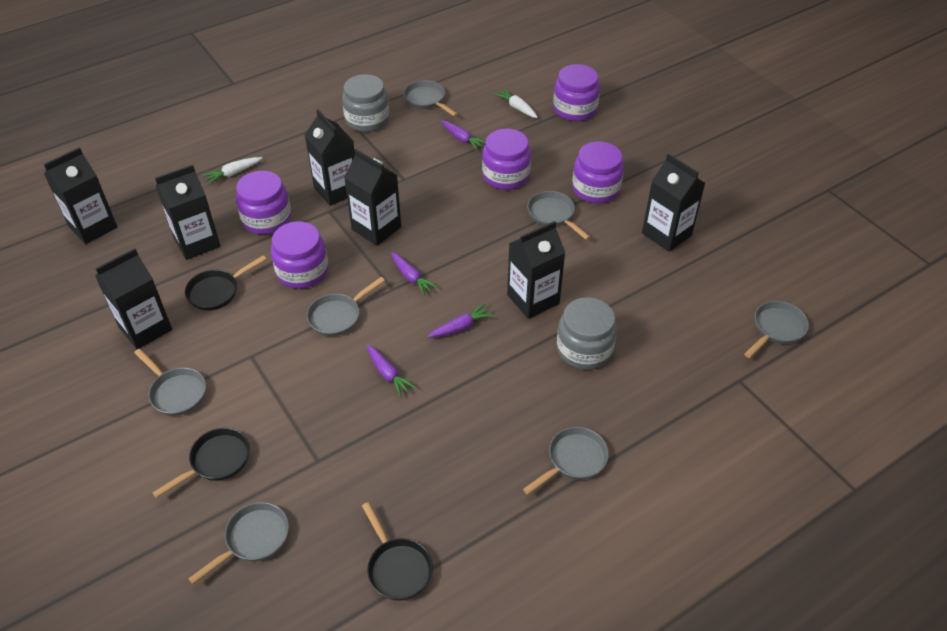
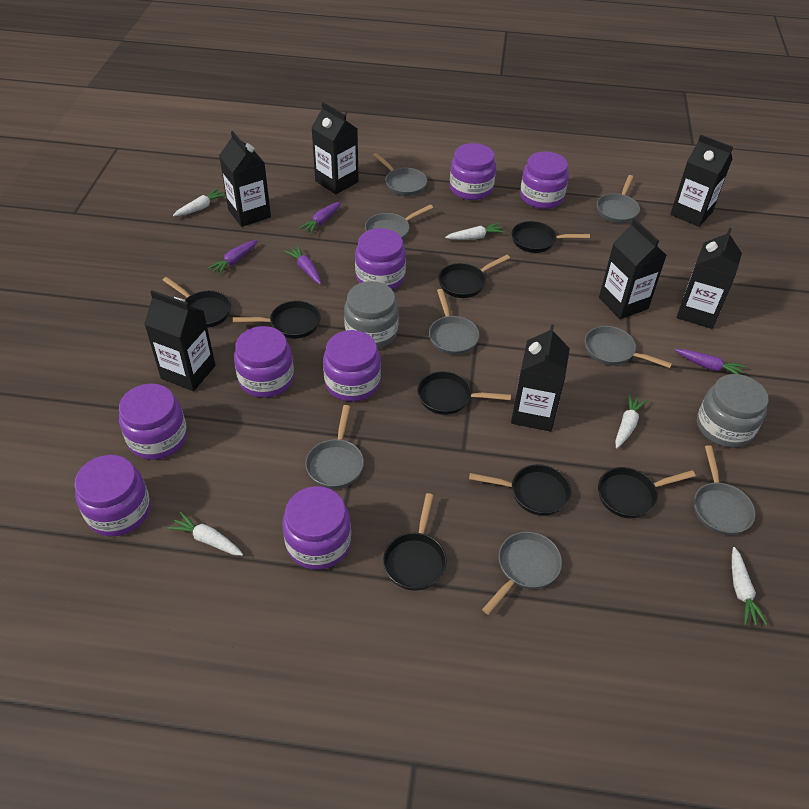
black pan: [153,428,250,498] [185,255,267,311] [362,502,433,601] = 3 -> [163,277,231,328] [233,301,321,339] [383,493,447,591] [417,371,511,415] [438,255,510,298] [469,464,571,516] [512,221,590,253] [598,467,695,519] = 8
grey pan: [134,349,206,416] [188,502,289,584] [307,277,385,336] [404,80,458,117] [523,427,609,495] [527,191,590,240] [744,301,809,358] = 7 -> [305,405,364,489] [365,204,433,240] [373,153,427,196] [429,289,480,355] [482,532,562,615] [585,326,672,368] [597,175,640,223] [694,445,756,535] = 8
purple jar: [236,171,291,234] [271,222,328,289] [482,129,531,190] [553,64,600,121] [572,141,624,203] = 5 -> [75,455,151,536] [119,383,187,460] [234,326,294,398] [282,486,351,570] [323,330,381,402] [355,228,406,290] [450,143,496,200] [520,151,569,209] = 8
white carrot: [203,157,262,185] [494,88,538,118] = 2 -> [168,512,243,556] [173,188,226,216] [445,223,505,240] [615,394,647,449] [732,547,768,625] = 5

